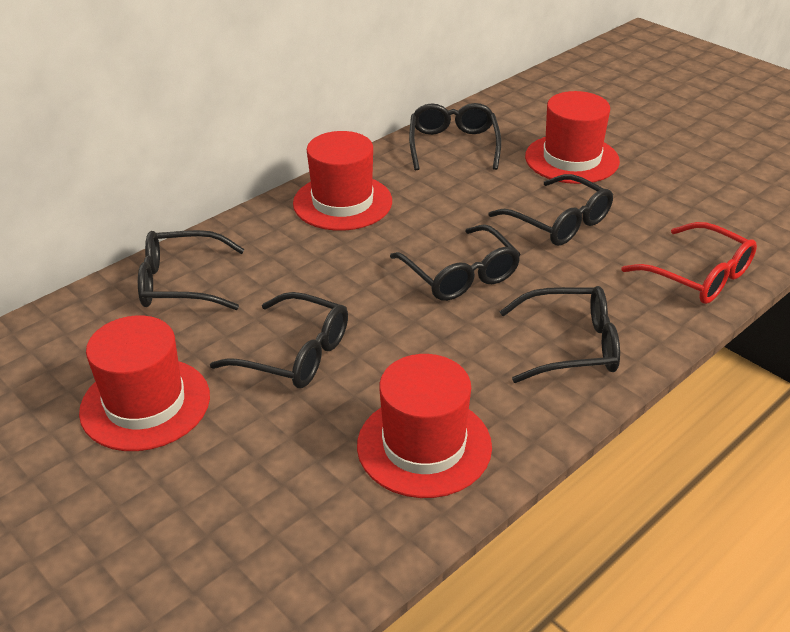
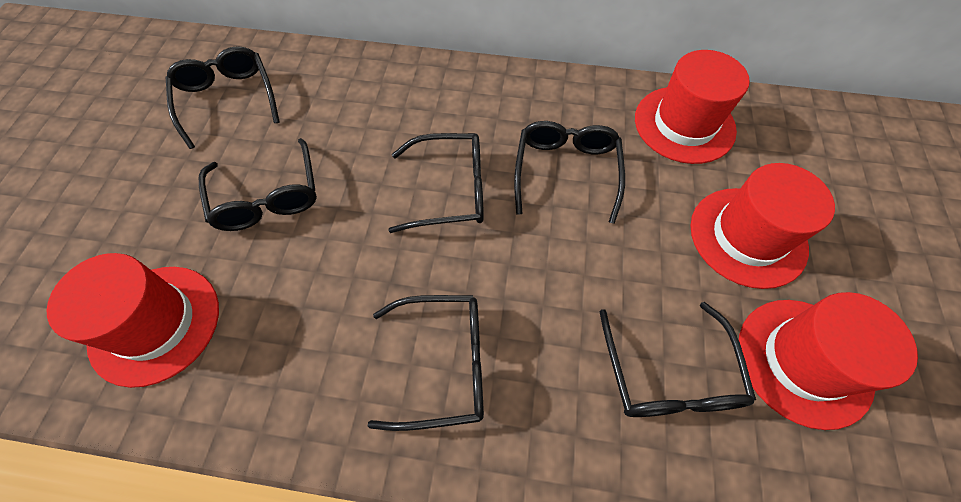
red glasses: [622,222,757,304] = 1 -> none = 0

